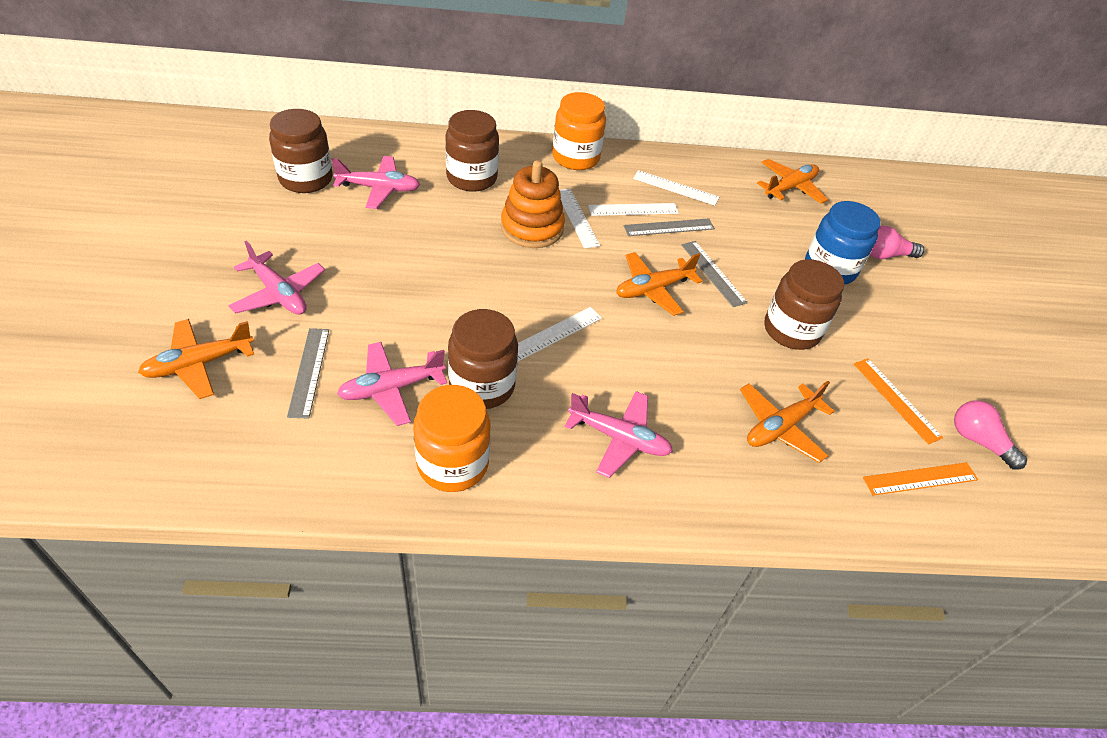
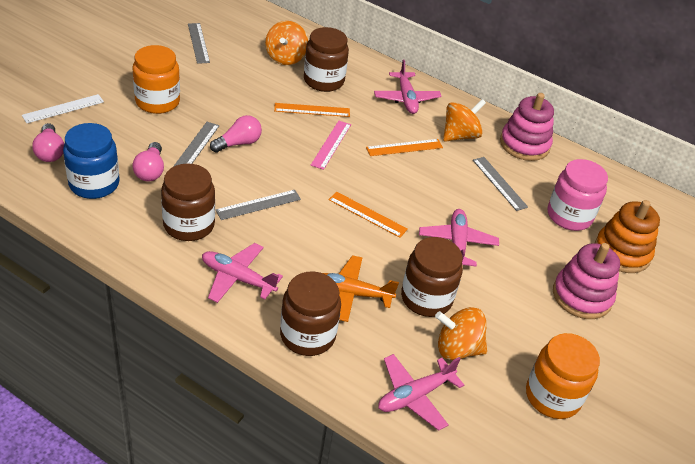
grey ruler: [287,328,329,419] [624,218,715,236] [681,241,748,307] = 3 -> [173,122,220,167] [188,23,210,64] [216,190,301,220] [473,157,528,211] = 4
orange plane: [138,319,254,399] [616,252,702,316] [740,381,834,463] [757,159,828,204] = 4 -> [323,255,399,322] = 1
orange ruler: [854,358,943,445] [863,462,978,495] = 2 -> [274,103,350,117] [328,192,408,238] [366,139,443,156] = 3
orange spinning top: none = 0 -> [265,21,308,65] [435,307,487,360] [443,99,486,142] = 3
pink jar: none = 0 -> [548,159,608,231] = 1
pink light bulb: [870,226,924,259] [954,400,1027,470] = 2 -> [32,123,64,162] [132,142,164,181] [210,115,262,153] = 3
pink ruler: none = 0 -> [311,121,351,170] = 1
pink stacking toy: none = 0 -> [500,93,554,161] [553,243,620,319] = 2
white ruler: [518,307,602,361] [560,189,600,248] [588,203,679,216] [633,170,719,206] = 4 -> [22,94,104,123] = 1

